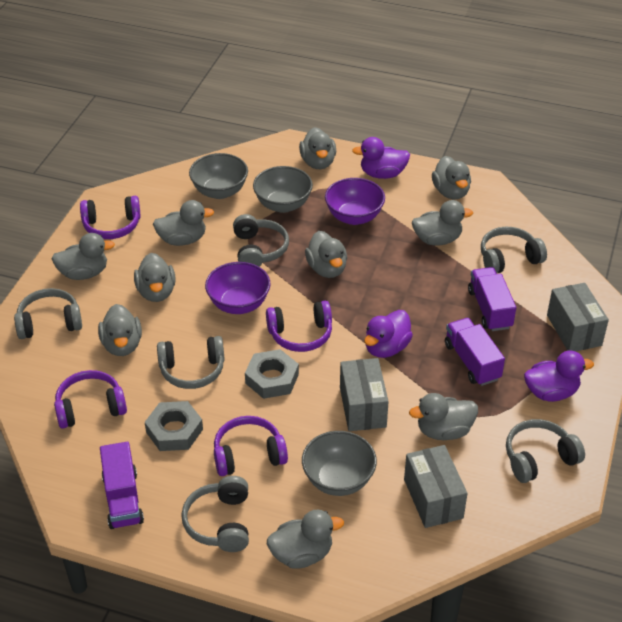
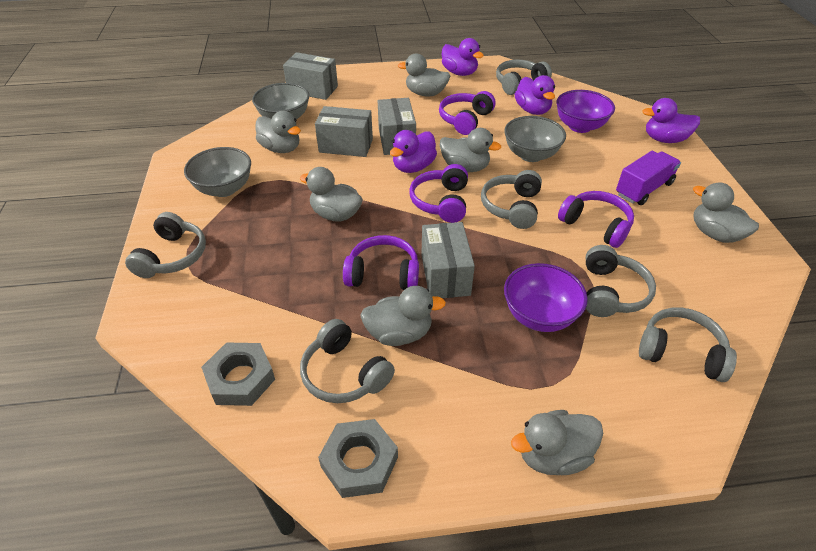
grey box: [340,358,389,431] [404,445,468,528] [547,283,609,351] = 3 -> [283,52,338,100] [315,106,373,157] [378,98,416,155] [421,222,475,298] = 4
grey duck: [51,233,115,280] [98,304,142,356] [134,253,176,302] [153,200,214,246] [267,510,344,569] [299,127,336,169] [305,231,347,278] [409,393,478,440] [412,200,473,245] [432,156,471,199] = 10 -> [255,111,301,153] [299,167,363,222] [360,286,446,346] [398,53,450,96] [440,128,501,172] [511,410,603,475] [693,182,759,243] = 7
purple duck: [352,137,410,179] [364,310,413,358] [524,351,594,402] = 3 -> [390,130,437,173] [442,38,484,76] [515,75,555,115] [642,98,700,143] = 4
purple truck: [100,442,144,529] [445,318,505,386] [468,267,516,331] = 3 -> [616,151,681,205] = 1

